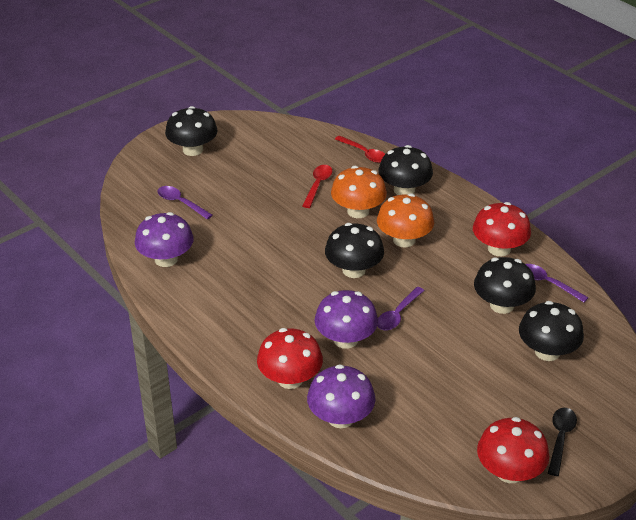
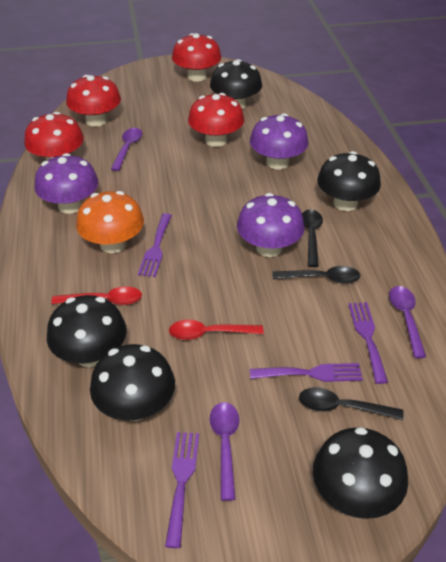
black spoon: [548,408,577,476] = 1 -> [272,266,360,284] [299,387,404,420] [302,210,323,267] = 3
orange mushroom: [331,166,387,218] [377,194,434,248] = 2 -> [76,191,144,253] = 1
purple fork: none = 0 -> [138,213,172,277] [165,432,199,548] [250,363,363,382] [348,302,388,384] = 4
red mushroom: [257,328,323,389] [473,202,531,256] [477,417,549,483] = 3 -> [25,112,84,161] [66,75,121,127] [172,33,221,82] [188,93,244,147] = 4

